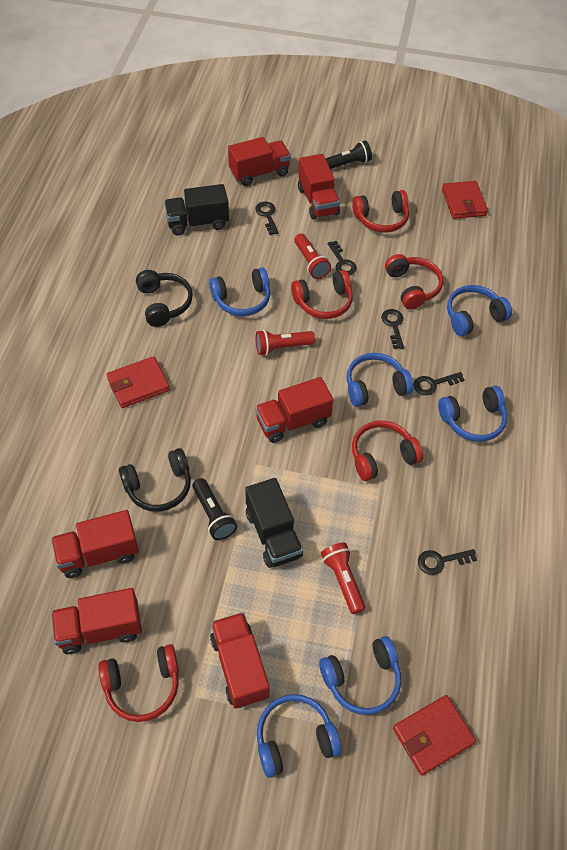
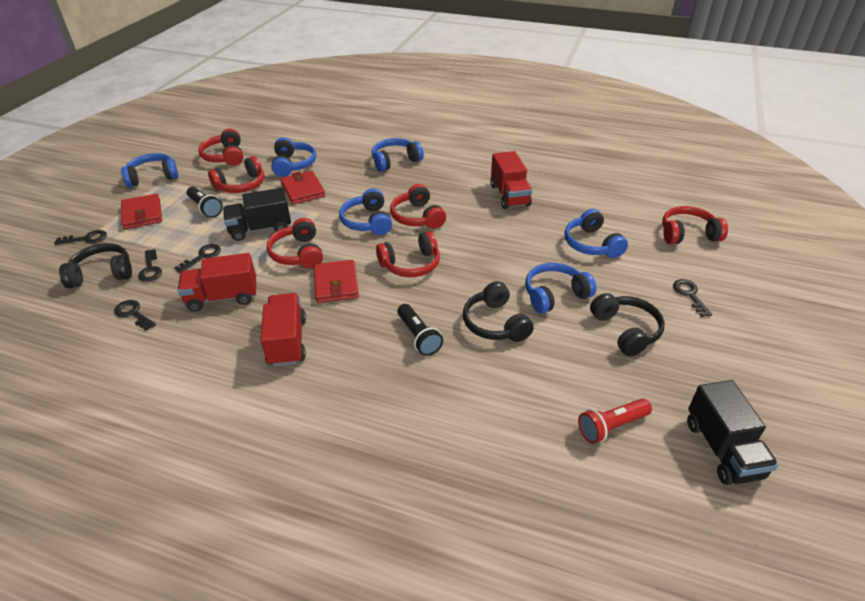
black headphones: [119,448,191,512] [136,270,193,327] = 2 -> [59,243,132,288] [463,281,534,342] [590,293,665,356] = 3
red flashlight: [255,330,315,355] [294,234,331,279] [321,543,366,614] = 3 -> [578,398,652,444] = 1
red headphones: [98,644,179,722] [291,270,353,319] [352,190,409,233] [352,421,423,481] [385,254,443,309] = 5 -> [198,129,243,166] [208,156,264,193] [267,218,323,269] [376,231,440,277] [390,184,446,229] [662,206,728,244] = 6
red truck: [51,510,139,578] [51,588,142,654] [210,612,270,709] [228,137,291,186] [255,377,333,443] [298,154,340,220] = 6 -> [178,253,256,312] [260,293,306,367] [490,151,532,209] = 3

